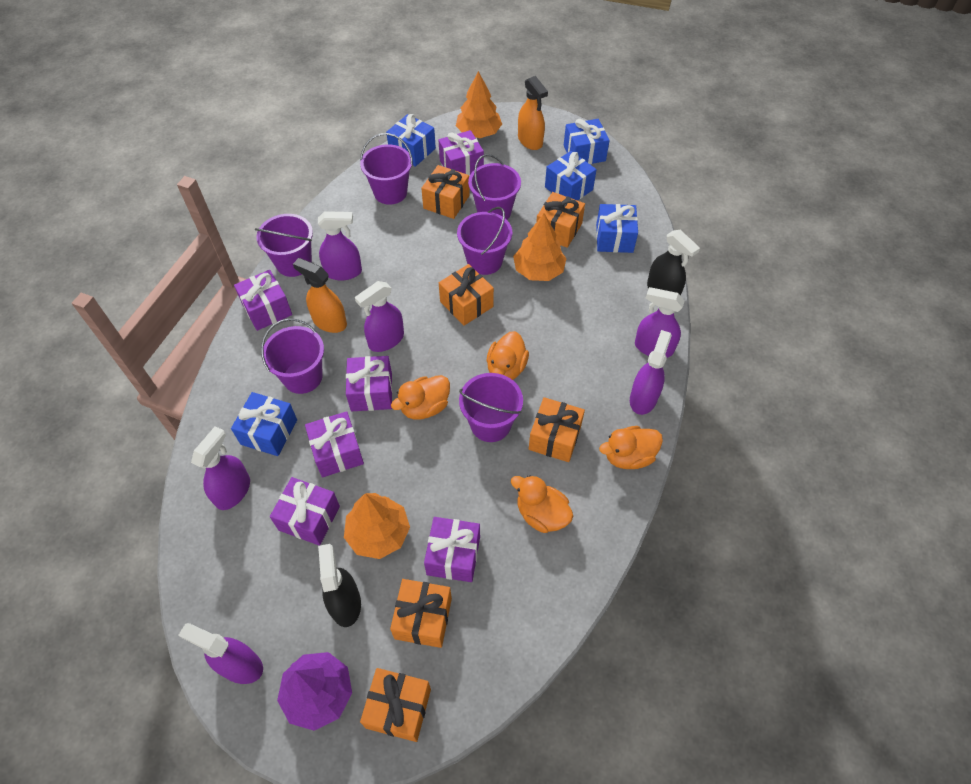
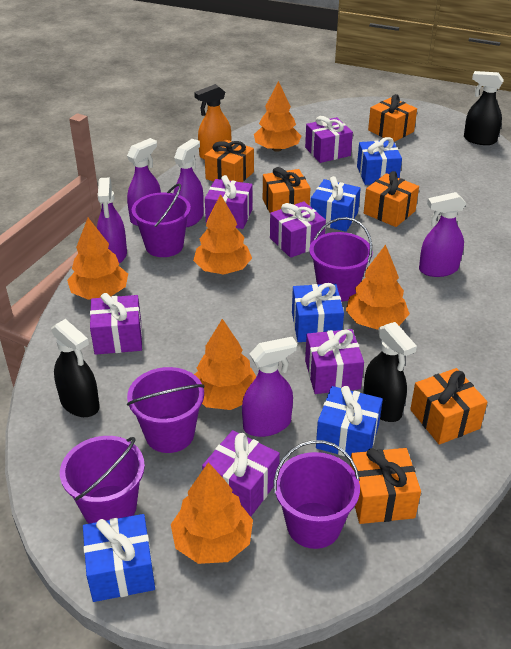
black spray bottle: [318,544,361,627] [647,230,700,296] = 2 -> [51,319,100,417] [363,322,417,422] [464,71,504,145] = 3
orange duck: [391,375,450,420] [487,331,529,380] [511,475,573,533] [599,426,663,469] = 4 -> none = 0
orange spray bottle: [293,258,347,333] [518,76,548,150] = 2 -> [194,84,231,160] = 1
orange tree: [344,493,410,559] [456,71,502,138] [513,213,567,281] = 3 -> [67,218,128,300] [171,462,253,564] [193,194,252,275] [194,319,256,410] [254,81,301,152] [346,245,410,330] = 6
purple bucket: [255,214,313,277] [261,319,324,394] [360,133,413,205] [457,207,512,275] [459,373,523,442] [468,154,521,220] = 6 -> [60,436,145,524] [127,367,205,453] [132,183,191,257] [273,440,360,549] [309,217,373,302] = 5
purple spray bottle: [178,623,263,684] [191,426,250,510] [318,211,362,280] [355,281,404,352] [630,330,672,415] [635,287,684,358] = 6 -> [97,178,127,264] [127,138,161,226] [174,139,204,227] [242,337,297,437] [419,192,466,277] = 5
purple tree: [277,652,352,731] = 1 -> none = 0

